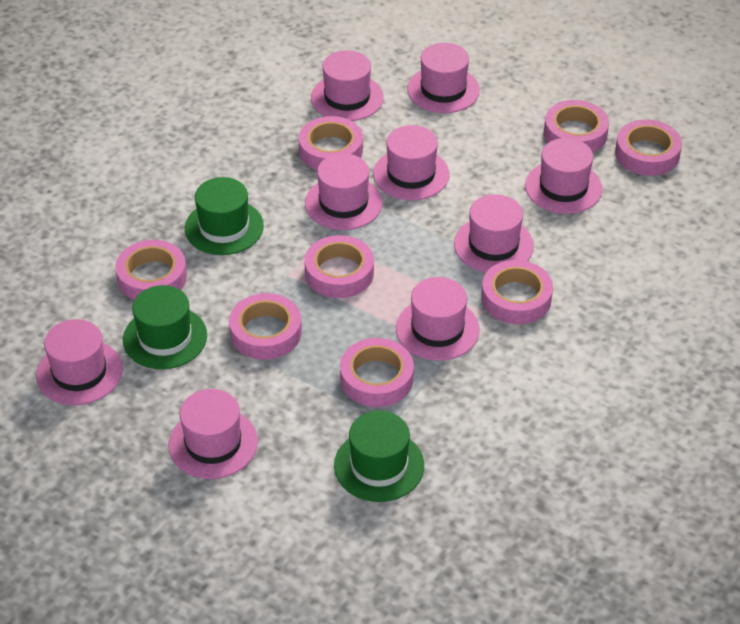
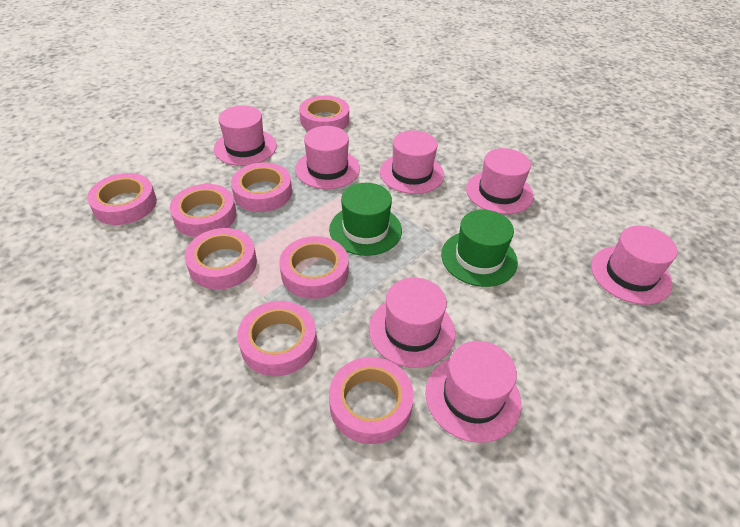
green hat: [123,285,207,369] [185,177,264,255] [334,411,424,502] = 3 -> [329,183,402,256] [441,210,518,287] = 2
pink hat: [36,319,123,405] [168,389,258,479] [305,153,383,230] [311,50,384,121] [373,125,449,200] [396,277,480,361] [407,43,480,113] [454,194,534,273] [525,138,602,214] = 9 -> [214,105,277,166] [295,126,360,189] [369,277,455,368] [380,130,444,194] [425,341,521,443] [466,148,534,214] [591,226,677,305] = 7

